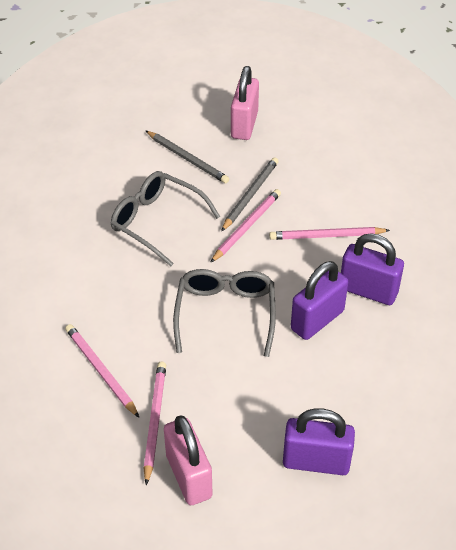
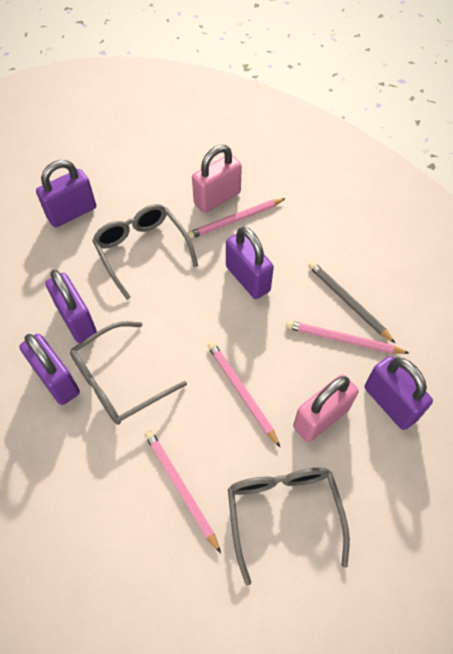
grey glasses: [111,171,220,266] [173,269,276,357] = 2 -> [70,321,187,425] [92,204,198,300] [228,467,350,586] = 3
grey pencil: [145,130,229,183] [221,157,279,232] = 2 -> [308,261,395,343] = 1
purple padlock: [283,408,355,475] [291,261,348,340] [341,233,404,305] = 3 -> [19,334,80,405] [36,160,96,227] [45,270,97,343] [226,227,274,299] [364,356,433,430] = 5

